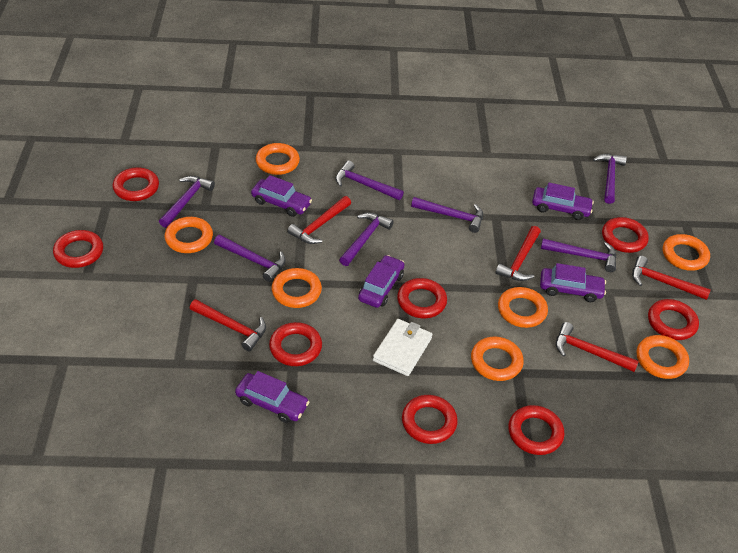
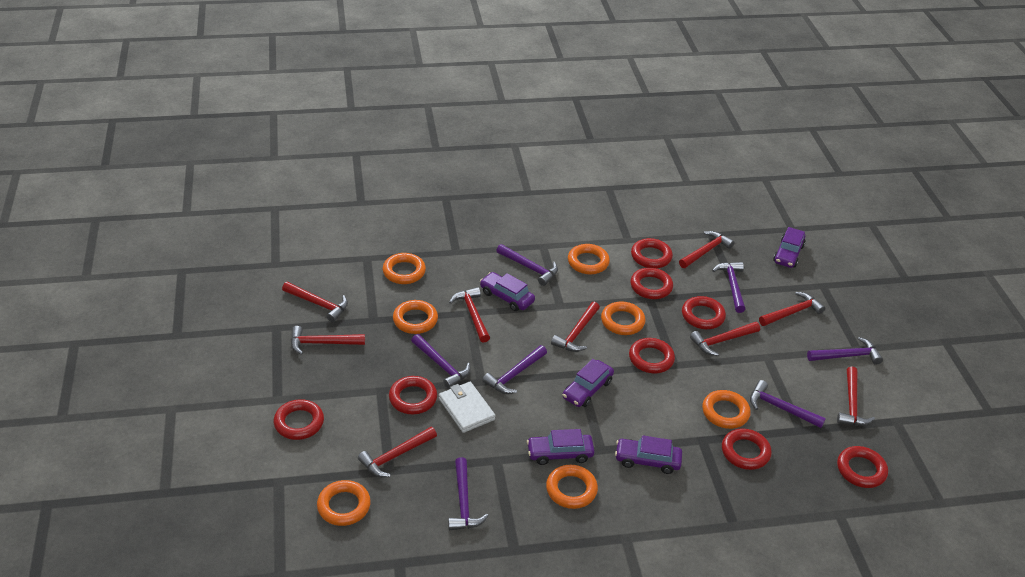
red hammer: [190,299,266,351] [287,196,351,244] [495,226,541,281] [556,322,639,372] [632,256,711,300] = 5 -> [282,282,348,322] [291,326,365,355] [358,427,437,477] [449,287,490,343] [551,302,600,352] [679,231,734,268] [690,322,760,356] [759,292,825,326] [837,366,875,426] = 9

